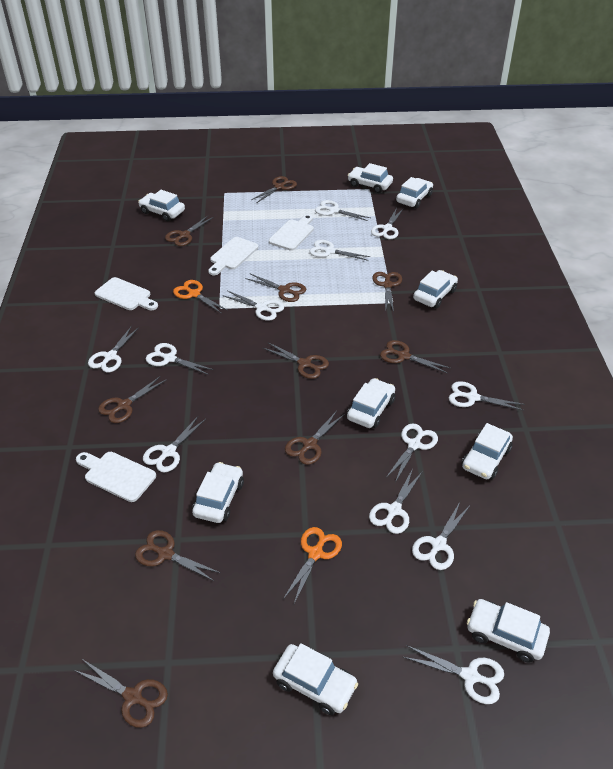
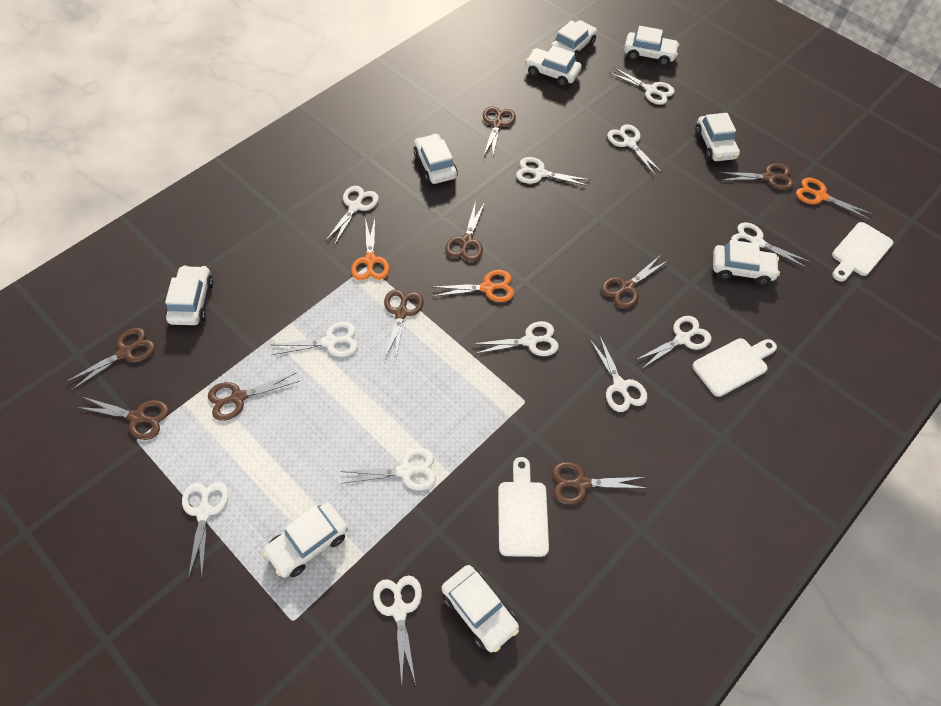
brown scissors: [74,659,168,728] [98,376,166,423] [135,530,221,582] [165,216,214,246] [246,274,306,302] [251,176,297,203] [263,342,329,379] [285,411,345,465] [372,272,402,312] [380,340,450,373] = 10 -> [66,328,155,391] [77,397,169,440] [208,372,300,421] [384,289,424,359] [445,201,485,262] [483,106,516,159] [552,462,645,505] [601,256,669,308] [719,163,794,190] = 9
orange scissors: [173,280,227,314] [283,527,342,604] = 2 -> [351,218,390,281] [432,270,514,302] [796,177,872,220] = 3
white cutting board: [76,452,156,502] [95,277,158,310] [208,237,258,275] [269,214,314,251] = 4 -> [498,457,549,557] [692,338,777,397] [832,222,893,282] = 3

